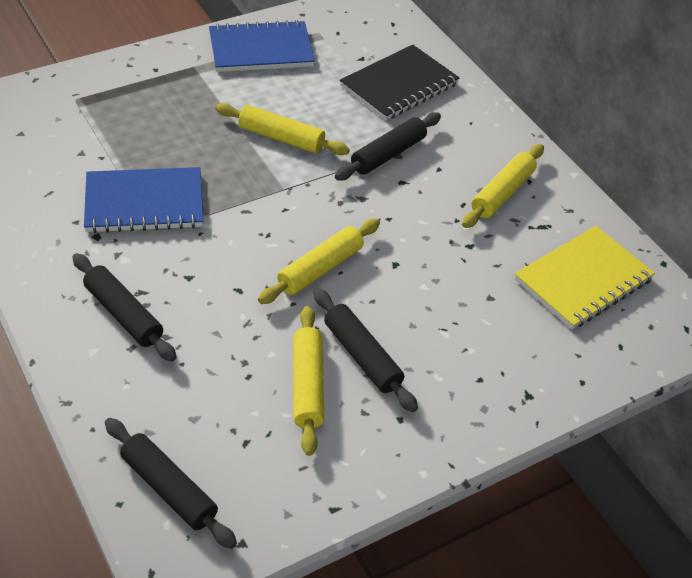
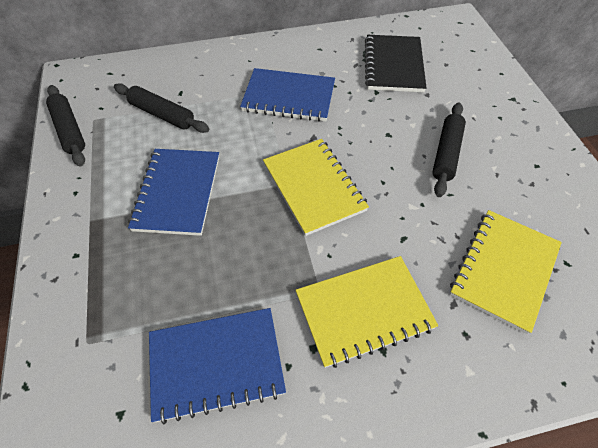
black rolling pin: [73,253,177,362] [105,418,237,549] [313,288,418,412] [335,112,441,181] = 4 -> [46,85,85,166] [114,83,209,133] [432,103,466,197] = 3
blue notebook: [84,167,203,233] [209,20,315,72] = 2 -> [128,149,219,236] [149,308,286,424] [240,68,335,122] = 3
yellow notebook: [515,226,655,330] = 1 -> [263,139,369,236] [296,256,438,368] [450,210,562,334] = 3
yellow rolling pin: [216,103,350,155] [258,219,380,304] [293,306,324,456] [462,144,544,228] = 4 -> none = 0

